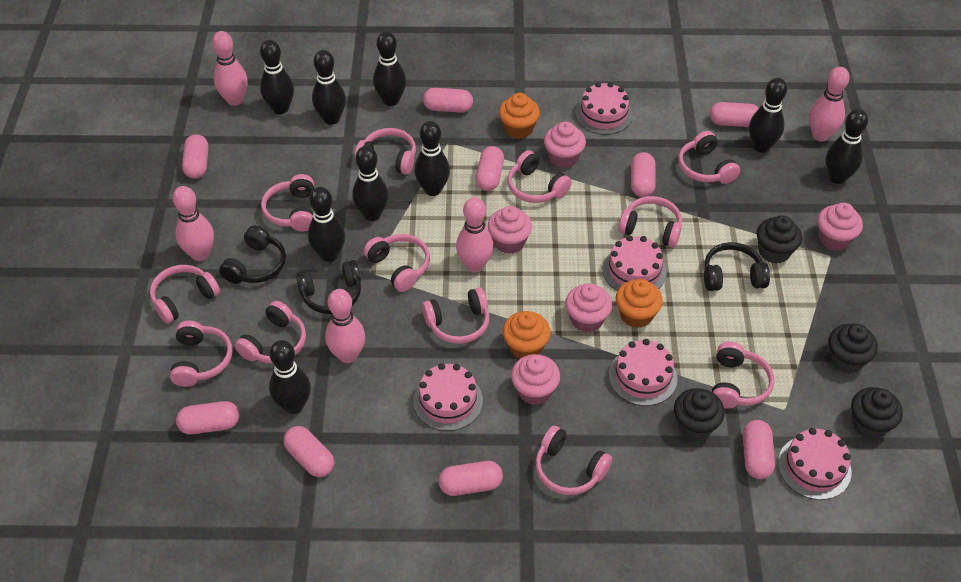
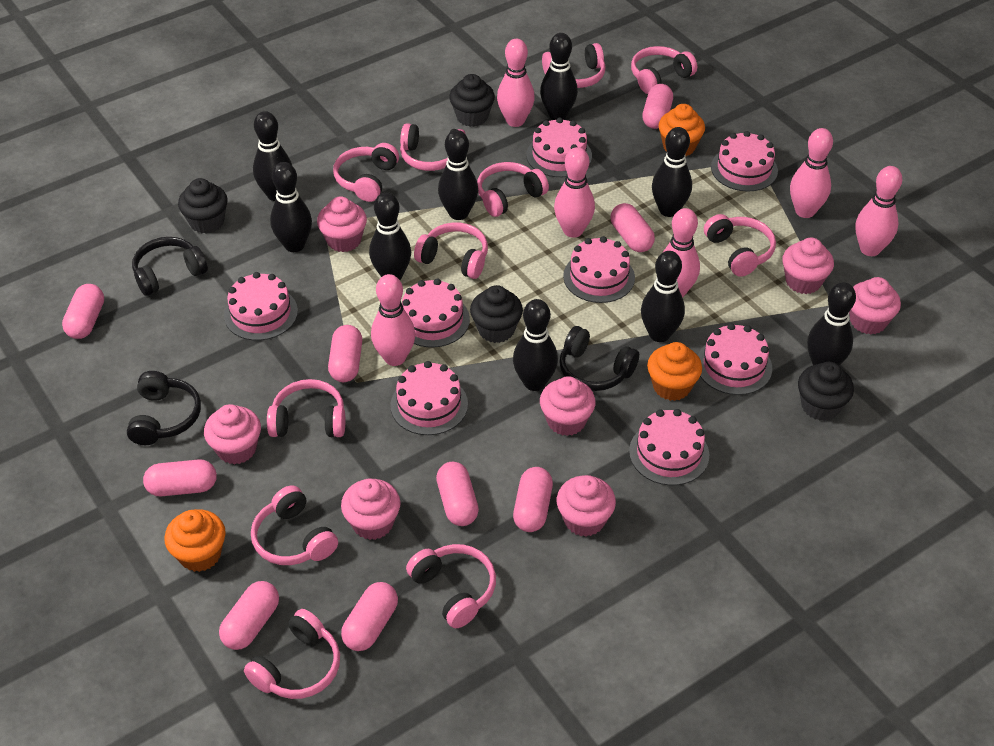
pink bowling pin: [173,186,214,261] [212,31,248,106] [325,289,365,363] [456,197,494,272] [809,67,850,141] = 5 -> [371,274,415,366] [497,39,535,127] [554,147,595,238] [663,208,700,298] [790,128,833,218] [855,166,902,256] = 6
pink cake: [414,363,483,431] [575,82,633,135] [603,235,667,291] [609,339,678,406] [778,428,851,500] = 5 -> [224,272,298,341] [390,361,468,435] [402,279,470,348] [526,118,592,177] [563,236,635,303] [629,409,709,485] [698,323,772,395] [711,131,778,192] = 8
pink cupcake: [488,206,532,254] [511,354,560,405] [544,121,586,168] [565,283,612,332] [817,203,863,250] = 5 -> [204,404,261,465] [317,196,367,252] [341,479,401,540] [540,376,596,436] [557,475,616,537] [782,238,834,294] [849,277,901,335] = 7
pink headphones: [150,265,220,324] [170,321,233,387] [235,301,306,364] [261,174,314,232] [355,128,416,175] [364,234,430,292] [422,287,490,344] [507,150,572,203] [535,426,612,495] [618,196,682,247] [678,131,740,184] [712,342,774,409] = 12 -> [244,609,340,699] [251,485,338,565] [267,379,345,437] [333,143,399,202] [400,123,466,171] [406,544,496,628] [414,222,488,279] [477,162,549,217] [542,43,605,88] [631,46,697,94] [704,214,776,277] = 11

